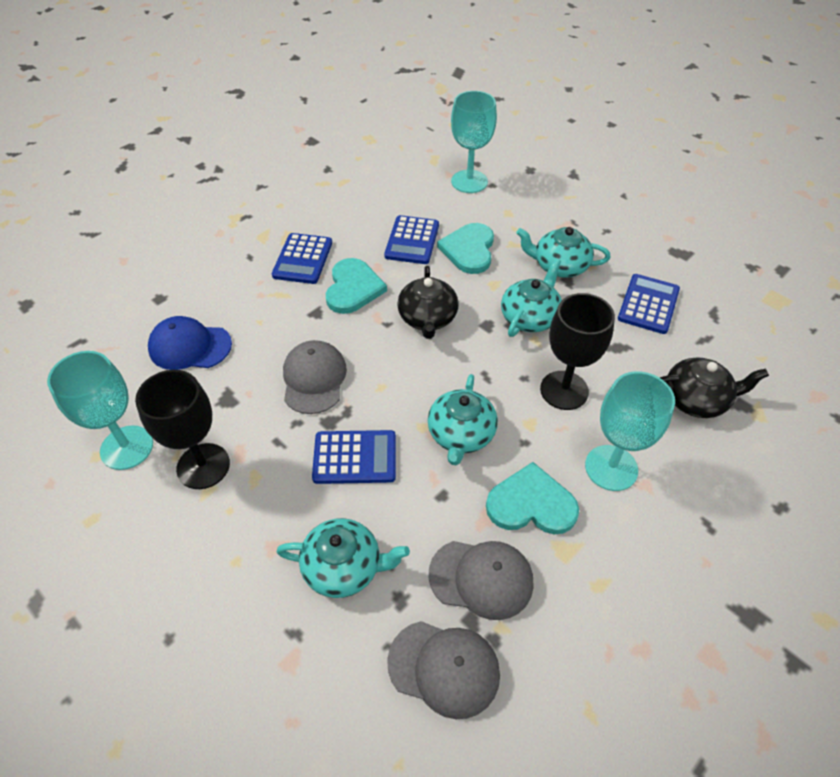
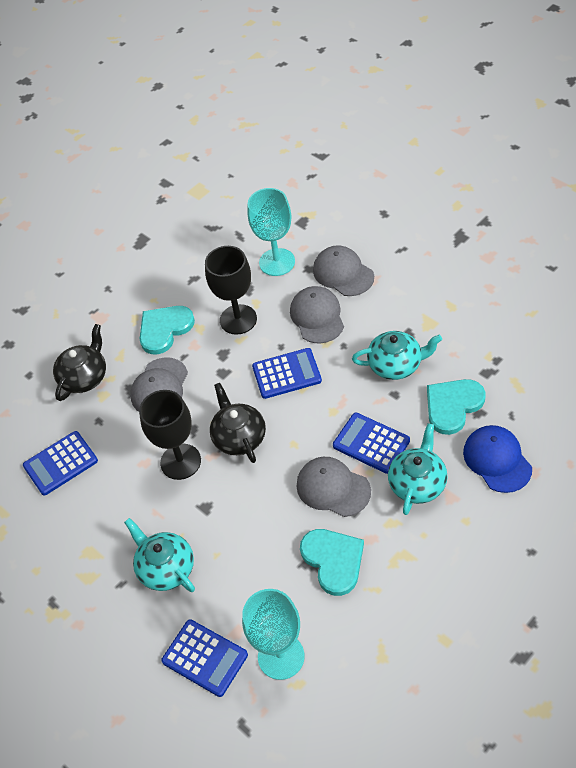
grey cap: [283,340,347,414] [387,621,500,719] [429,541,533,620] = 3 -> [130,357,188,412] [290,286,344,343] [297,457,371,517] [313,245,374,296] = 4
turquoise goblet: [47,351,153,470] [451,91,497,193] [585,371,675,491] = 3 -> [242,589,305,680] [247,188,295,276] = 2
turquoise teapot: [276,518,410,598] [428,374,498,465] [501,258,562,337] [516,227,610,278] = 4 -> [124,518,195,592] [352,331,442,380] [388,423,448,515] = 3

